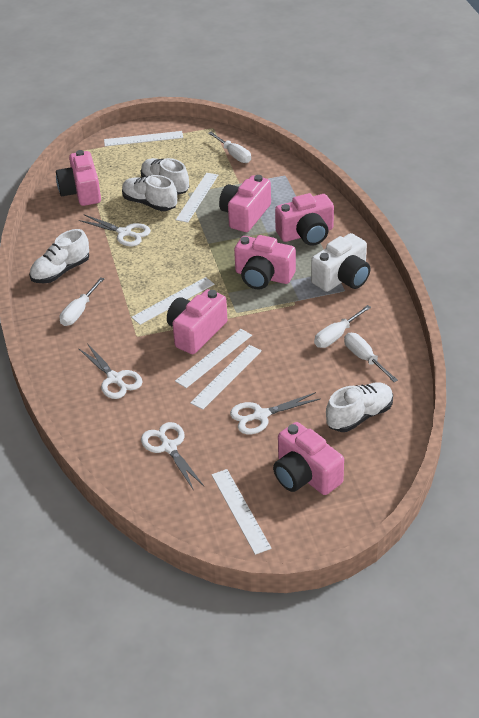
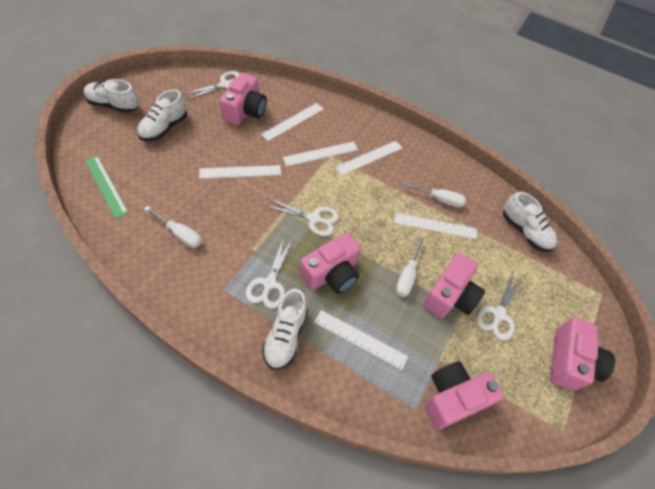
green ruler: none = 0 -> [85,156,129,219] = 1
pink camera: [56,150,101,206] [167,289,228,354] [219,175,271,232] [234,235,296,290] [273,422,344,495] [275,193,334,246] = 6 -> [219,73,267,125] [300,233,361,294] [423,253,485,318] [425,361,504,430] [550,317,615,391] = 5
white camera: [311,233,371,292] = 1 -> none = 0
white screwdriver: [59,277,104,326] [208,132,251,163] [314,305,371,348] [344,333,398,382] = 4 -> [144,206,202,248] [396,237,424,297] [403,182,466,208] = 3

